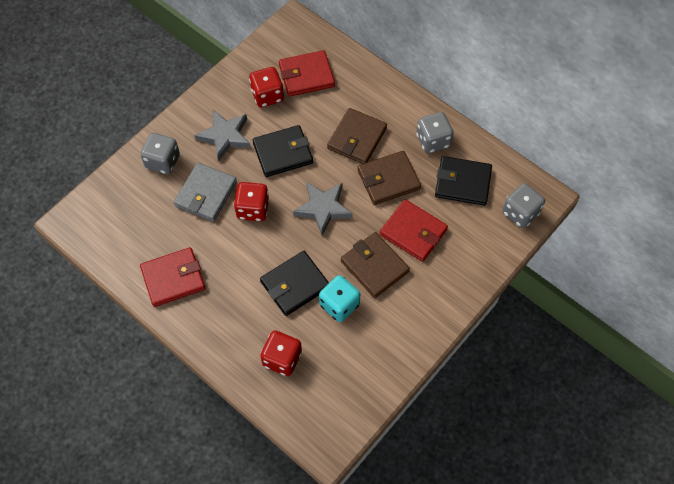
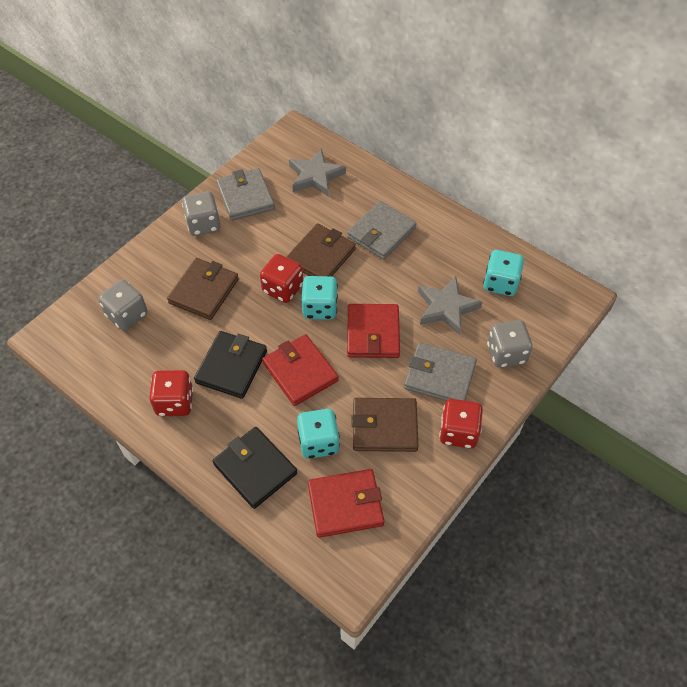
black wallet: [252,125,313,177] [260,251,329,316] [435,156,492,206] = 3 -> [194,331,267,399] [213,427,297,509] = 2
grey wallet: [174,163,237,222] = 1 -> [216,168,275,221] [347,201,417,260] [404,342,477,401] = 3
turquoise dice: [319,275,360,322] = 1 -> [297,409,340,459] [301,276,338,320] [483,250,524,296] = 3

